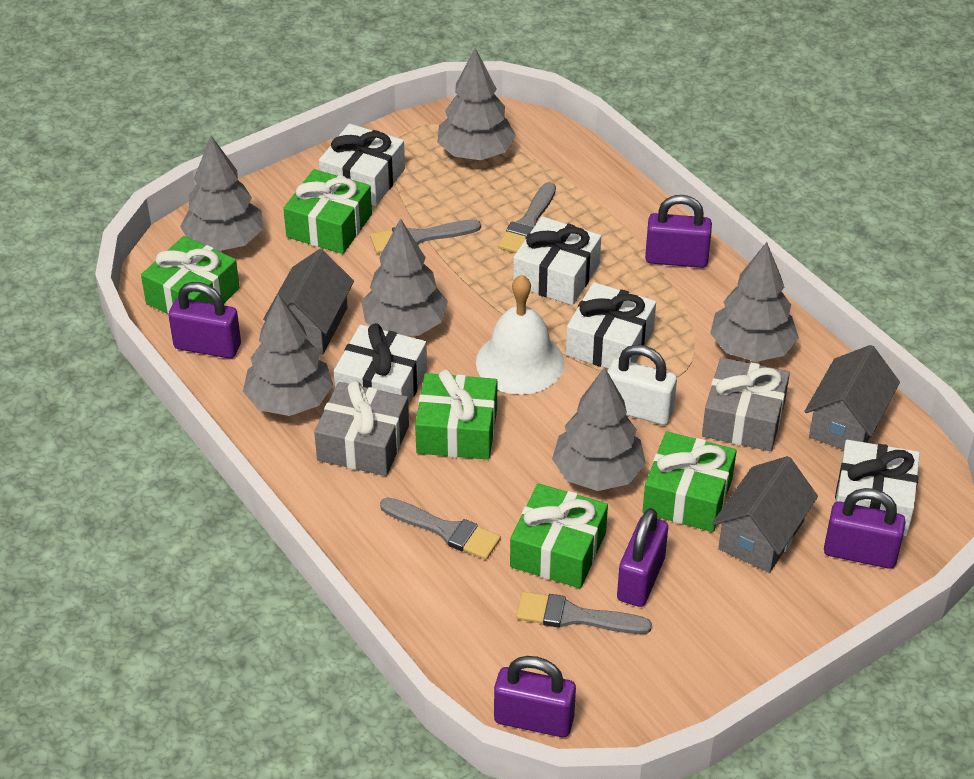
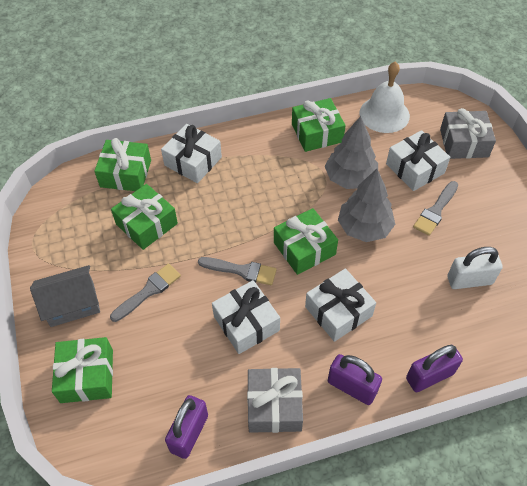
grey brush: [370,219,481,254] [380,497,501,560] [498,182,556,253] [516,592,652,634] = 4 -> [110,263,181,322] [198,257,277,285] [413,181,458,236] = 3
grey house: [263,249,354,355] [712,456,818,573] [804,345,900,450] = 3 -> [30,265,100,327] = 1
grey tree: [180,136,263,251] [243,294,333,416] [361,218,448,336] [437,48,516,160] [552,367,646,491] [710,242,799,362] = 6 -> [325,116,378,189] [338,169,395,242] = 2
purple padlock: [168,282,241,359] [494,656,576,737] [617,508,668,607] [645,195,712,268] [824,488,906,569] = 5 -> [165,395,208,459] [328,354,382,405] [406,345,463,392] = 3
white gift: [319,124,405,206] [334,323,427,406] [513,217,601,305] [566,282,656,369] [835,440,920,536] = 5 -> [161,124,222,183] [212,280,280,354] [305,268,376,342] [386,130,450,191] = 4

